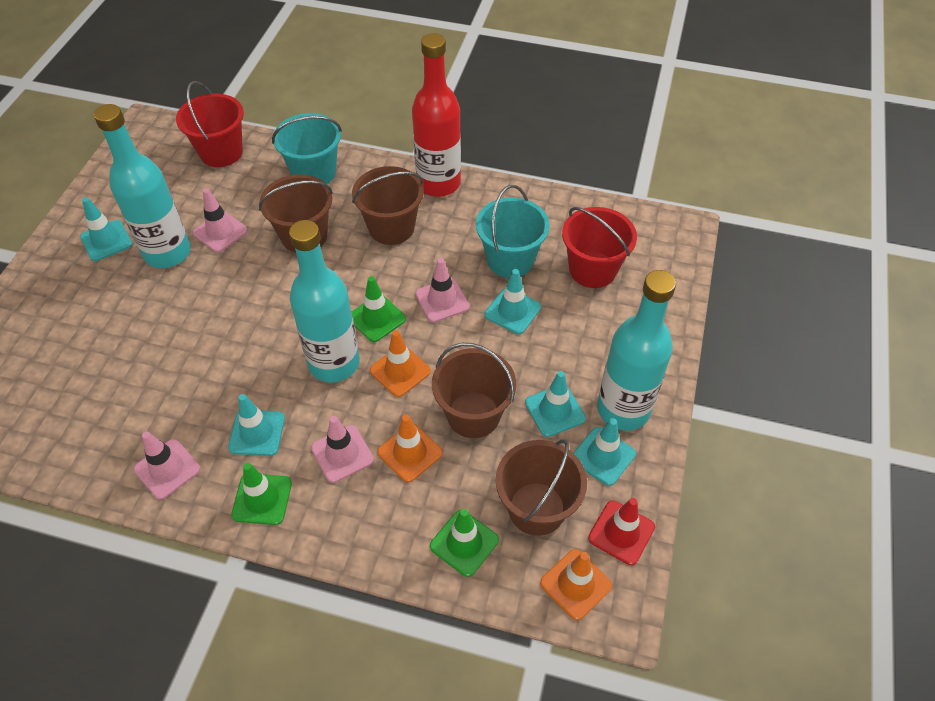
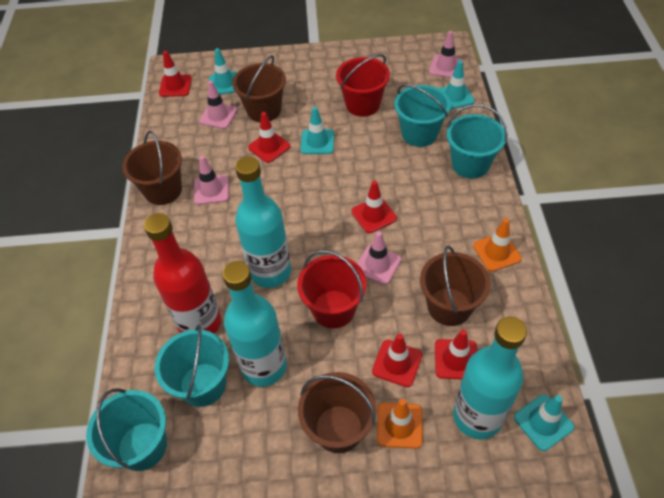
green traffic cone: [231,463,292,525] [352,276,406,342] [430,509,499,577] = 3 -> none = 0
orange traffic cone: [370,330,431,397] [377,415,443,482] [540,549,612,620] = 3 -> [377,399,423,449] [473,218,522,272] = 2
red traffic cone: [588,498,655,565] = 1 -> [159,51,192,97] [248,112,291,163] [351,181,397,233] [372,334,422,387] [435,330,477,379] = 5
turquoise bucket: [272,113,342,184] [476,185,550,278] = 2 -> [86,388,167,471] [154,324,229,407] [394,84,451,147] [447,104,508,179] = 4
turquoise traffic cone: [80,197,132,261] [228,394,285,456] [485,269,541,334] [525,371,586,437] [574,418,636,486] = 5 -> [209,48,237,95] [301,107,334,154] [438,60,475,110] [514,394,574,451] = 4

